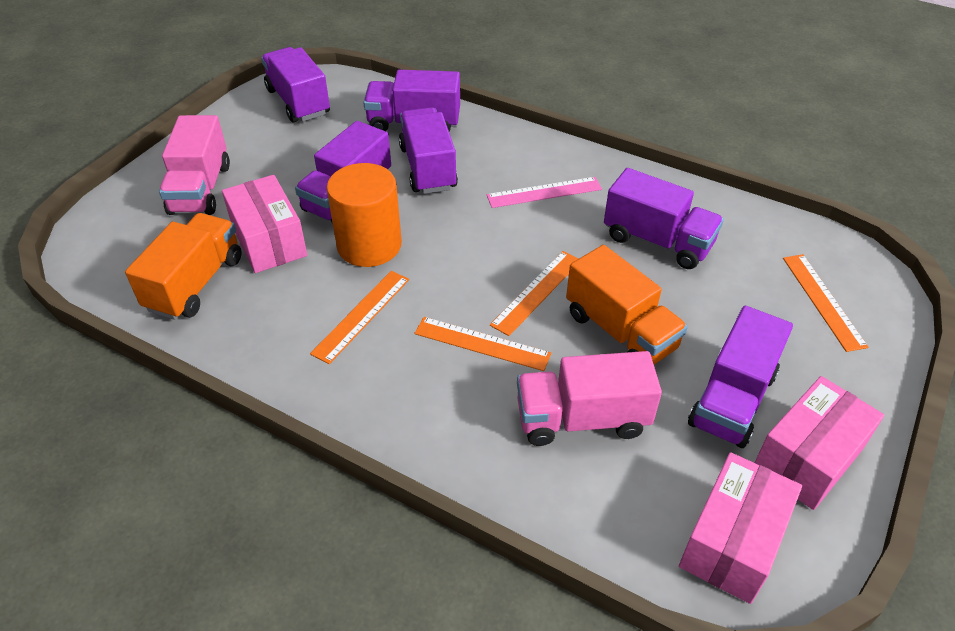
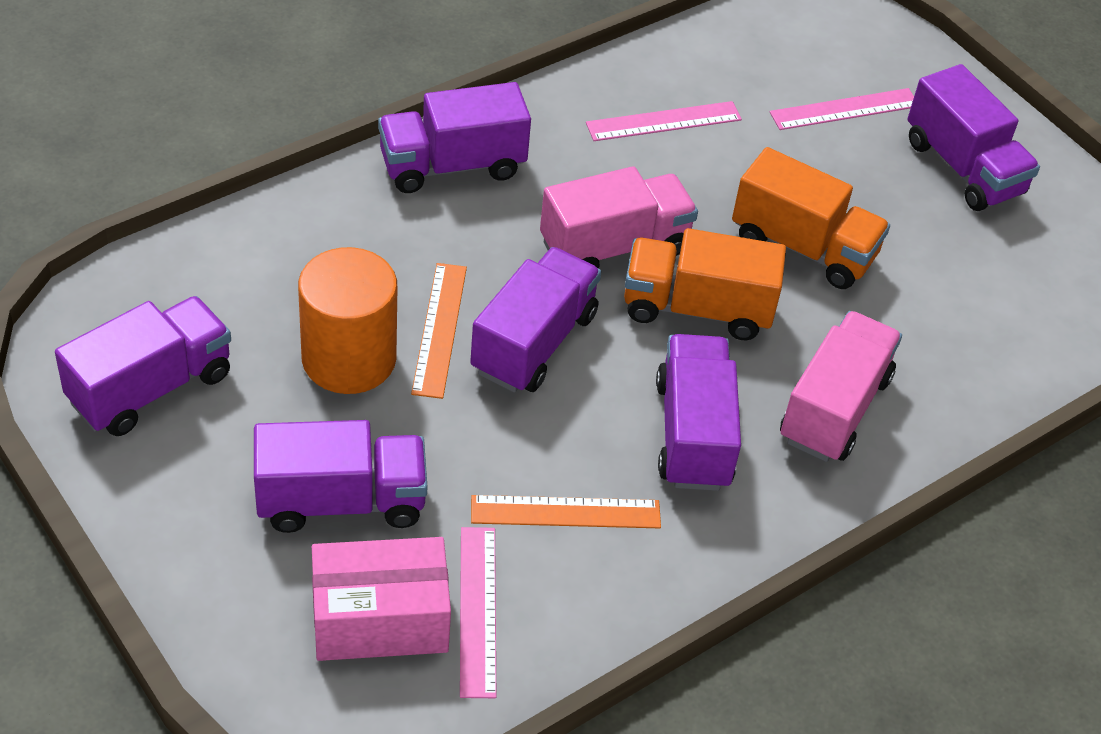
orange ruler: [310,271,409,364] [414,317,551,371] [490,251,578,336] [783,254,868,352] = 4 -> [411,263,467,399] [471,495,661,528] = 2
pink box: [222,175,307,273] [679,452,802,604] [754,376,884,510] = 3 -> [312,537,451,661] = 1
pink ruler: [487,177,602,208] = 1 -> [460,527,496,698] [586,101,742,141] [770,88,914,130] = 3

